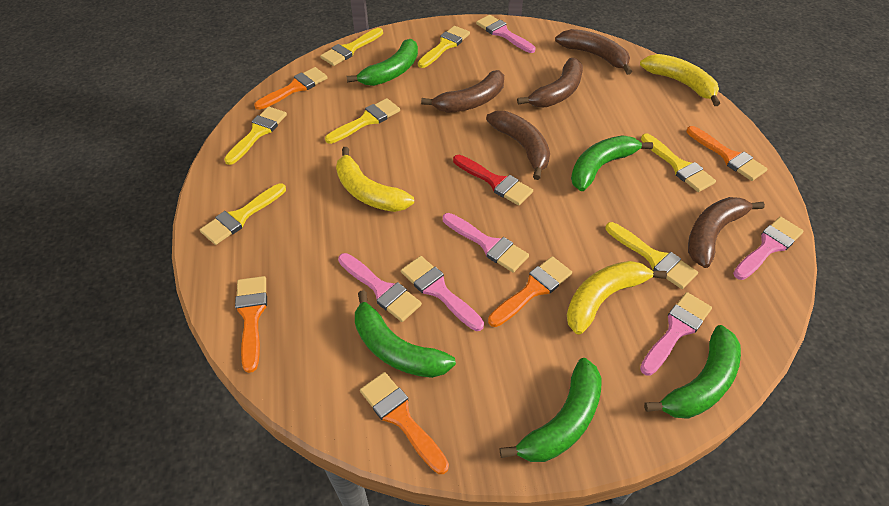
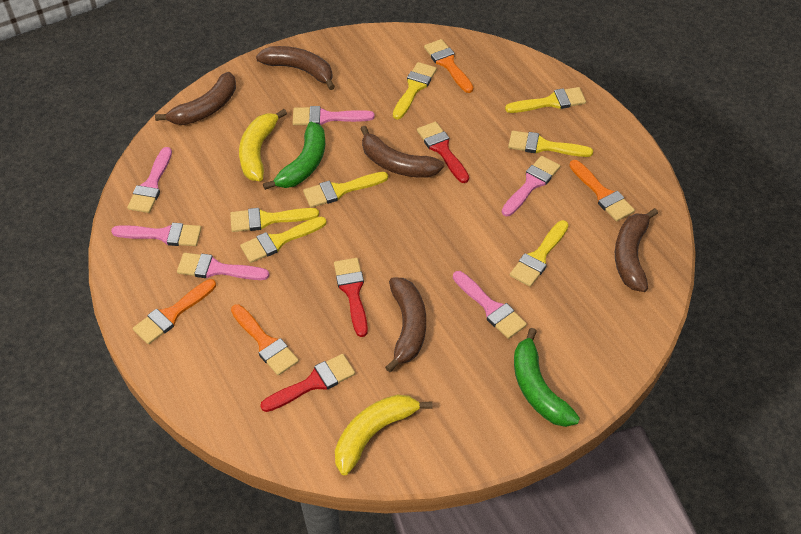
green banana: [347,39,418,86] [355,290,456,378] [500,358,602,462] [571,136,653,191] [644,325,741,419] = 5 -> [263,122,325,190] [514,328,580,427] = 2
orange brush: [235,276,267,373] [254,67,328,110] [360,372,449,474] [488,256,572,327] [687,126,767,181] = 5 -> [133,279,216,344] [231,304,299,375] [424,39,474,93] [569,160,635,222] = 4
red brush: [453,155,533,206] = 1 -> [260,354,355,412] [334,258,368,337] [417,122,469,183] = 3
yellow banana: [336,147,414,212] [567,261,667,335] [640,54,720,106] = 3 -> [239,109,287,181] [335,394,433,475] = 2

